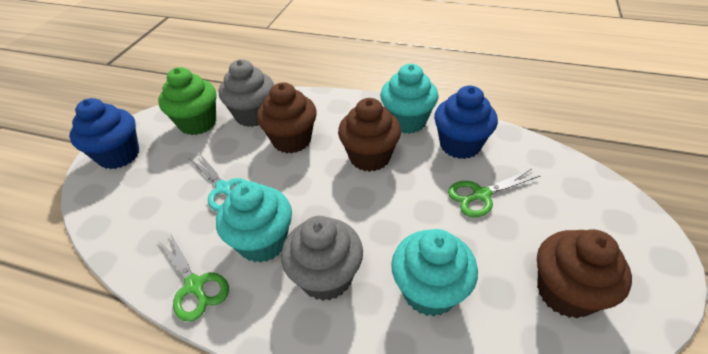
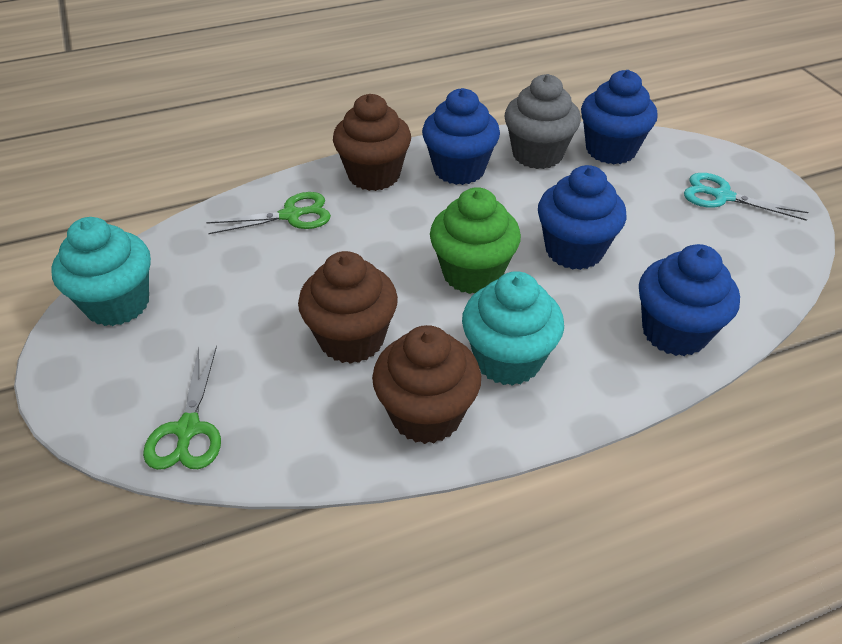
blue cupcake: [69,98,139,169] [434,86,498,159] = 2 -> [422,88,500,185] [538,165,627,270] [581,70,658,164] [639,244,740,356] = 4
grey cupcake: [219,59,274,127] [281,216,363,301] = 2 -> [505,74,581,169] = 1
turquoise cupcake: [216,181,292,263] [380,64,439,134] [391,229,478,316] = 3 -> [52,217,151,326] [462,271,564,386] = 2

